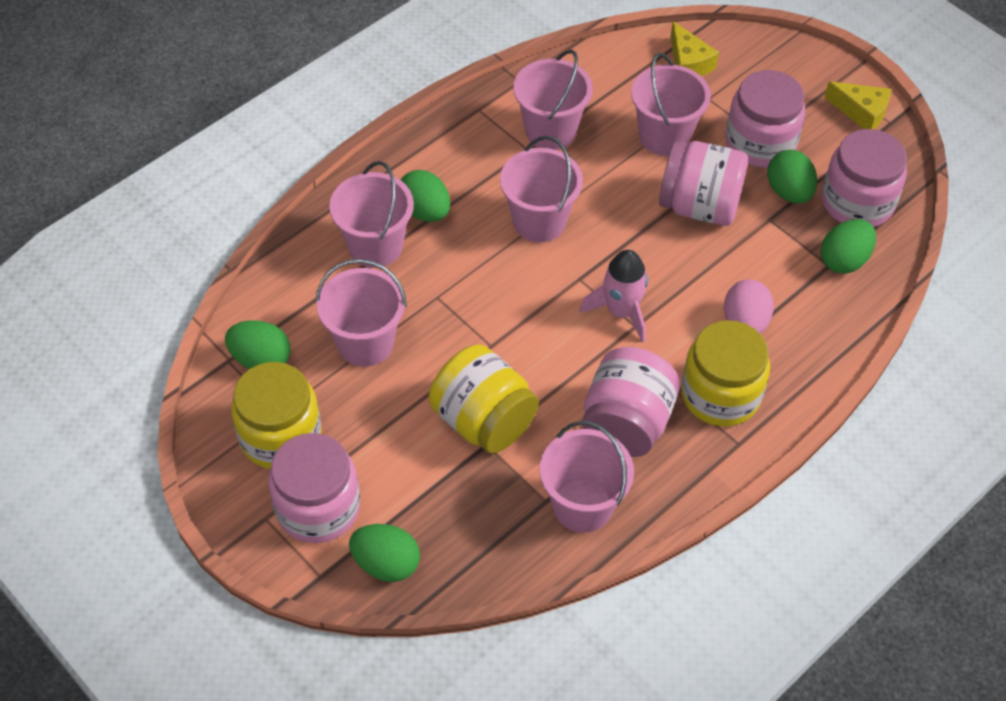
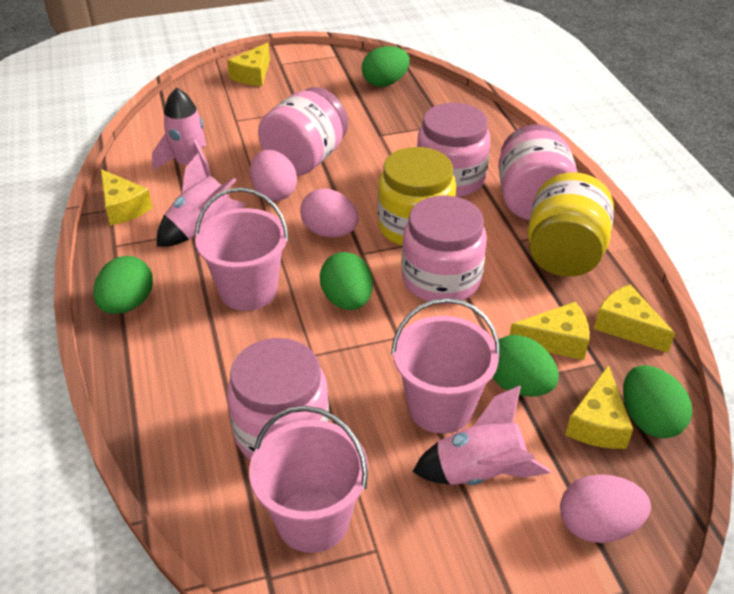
pink bucket: [316,259,407,367] [330,161,414,268] [500,136,583,242] [514,50,593,150] [540,421,634,533] [631,53,711,156] = 6 -> [195,188,289,311] [249,406,368,553] [391,298,501,434] = 3
pink egg: [724,280,774,334] = 1 -> [250,149,297,201] [300,189,359,238] [560,474,651,543] = 3
pink rocket: [580,250,648,343] = 1 -> [152,87,211,177] [157,153,247,247] [413,385,551,485] = 3
yellow cheese: [670,21,719,76] [824,81,891,129] = 2 -> [101,169,153,226] [227,43,270,86] [510,302,590,360] [565,365,633,449] [594,284,675,353] = 5
yellow jar: [231,362,322,469] [429,344,539,454] [681,320,770,426] = 3 -> [378,147,456,246] [528,172,614,277] = 2

